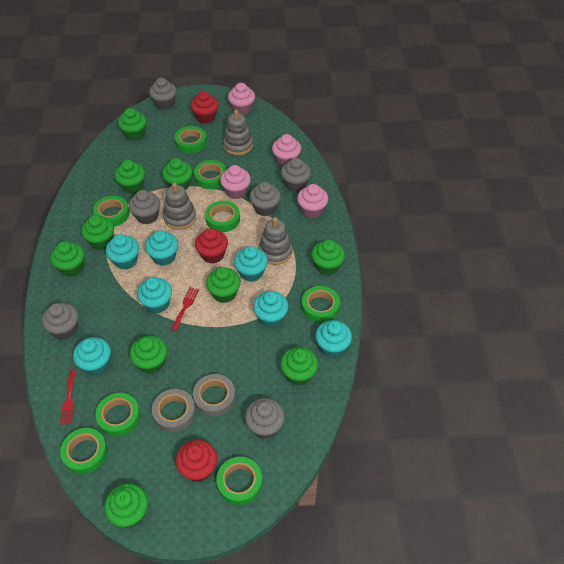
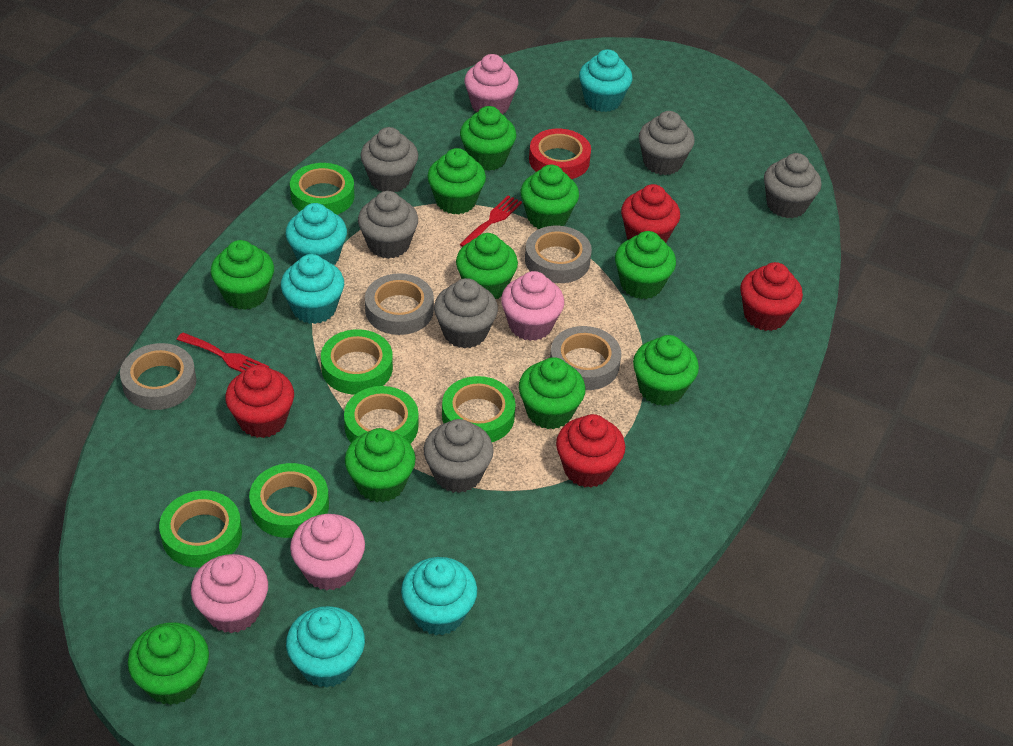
green tape: [60,428,108,474] [93,196,130,227] [95,393,141,437] [175,126,207,153] [194,160,226,189] [205,201,240,232] [216,457,262,505] [302,286,340,323] = 8 -> [159,491,242,567] [249,463,329,538] [290,163,354,215] [321,329,393,395] [344,386,418,444] [442,376,516,442] = 6
grey stacking toy: [163,183,196,230] [223,110,253,155] [258,217,293,265] = 3 -> none = 0
grey tape: [152,389,196,432] [193,374,235,417] = 2 -> [120,343,196,410] [365,273,434,335] [525,226,592,283] [550,326,621,390] = 4
red cupcake: [176,440,217,482] [191,91,218,124] [195,228,228,263] = 3 -> [225,365,294,438] [556,414,625,488] [621,184,680,243] [740,262,803,331] = 4
red tape: none = 0 -> [529,129,591,179] = 1
turquoise cupcake: [73,337,111,375] [106,234,139,269] [137,278,172,313] [145,230,178,266] [234,246,268,282] [253,291,289,327] [315,320,352,357] = 7 -> [281,254,344,324] [286,203,347,265] [286,606,365,688] [401,557,477,635] [579,49,632,112] = 5

